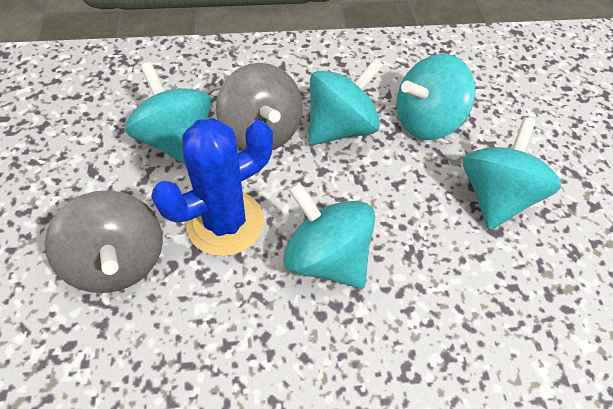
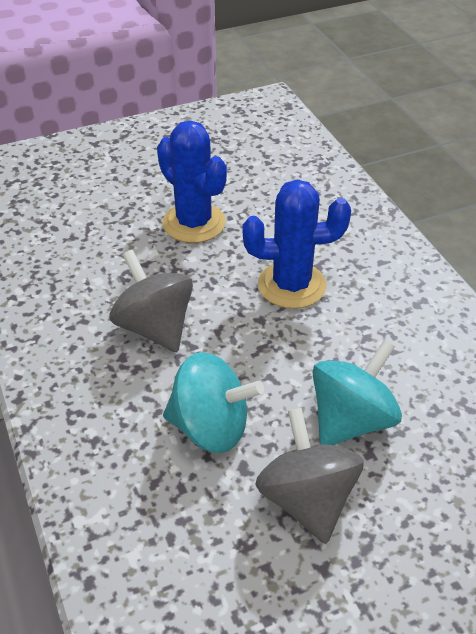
blue cactus: [151,118,273,256] = 1 -> [157,120,227,243] [243,180,351,309] = 2
turquoise spinning top: [125,62,212,164] [283,182,375,289] [308,58,383,145] [396,54,476,140] [463,117,561,230] = 5 -> [163,352,264,453] [313,340,402,445] = 2

